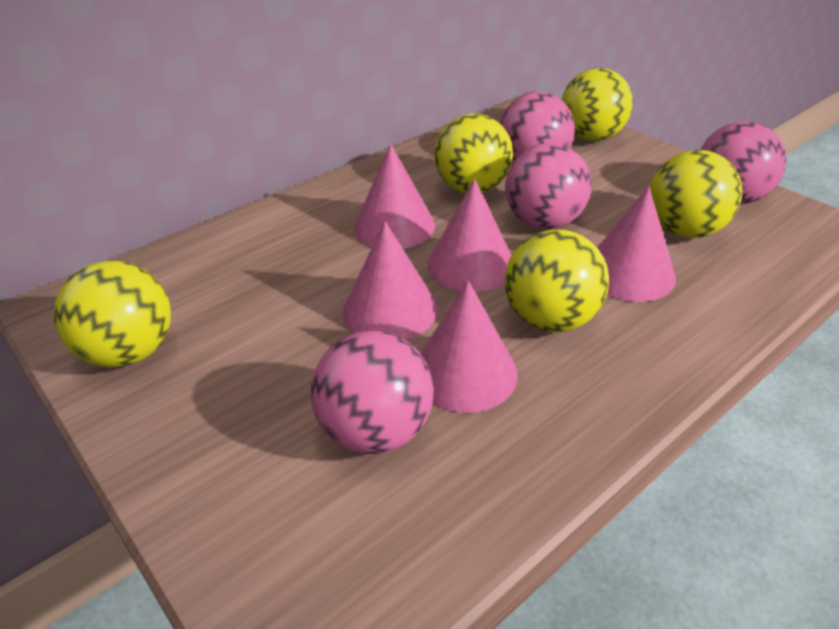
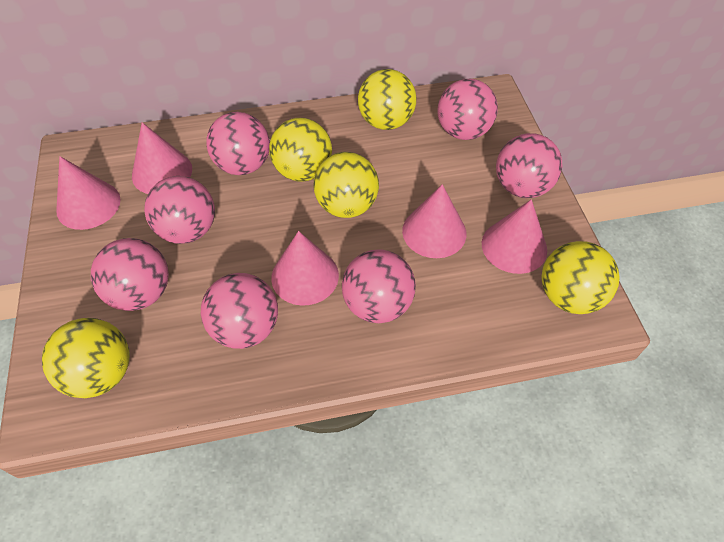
pink ball: [311,330,434,454] [500,92,575,161] [505,143,592,229] [700,121,786,205] = 4 -> [91,238,169,311] [144,176,215,244] [201,273,278,349] [206,112,270,175] [342,249,416,323] [437,79,498,140] [496,133,562,198] = 7

